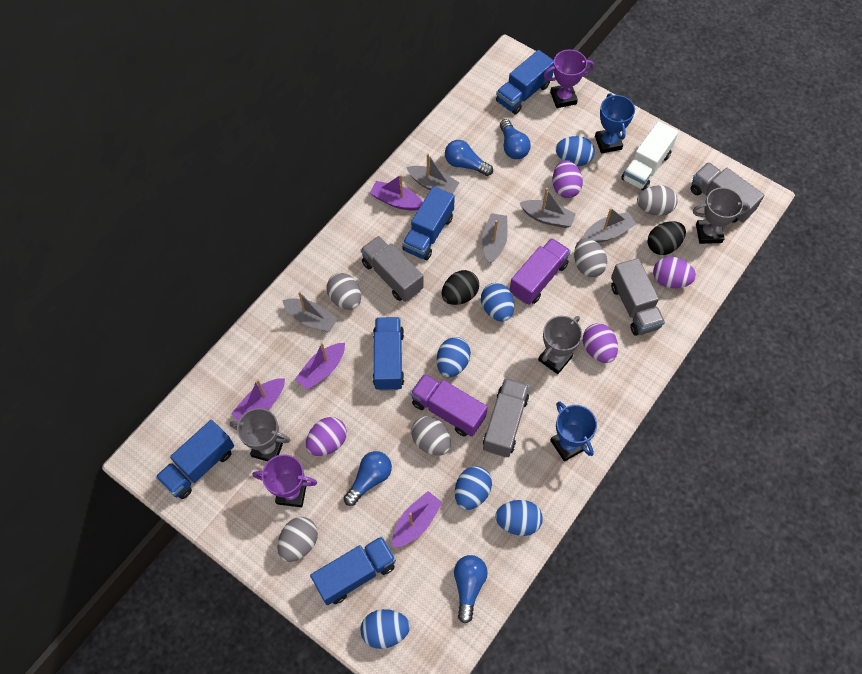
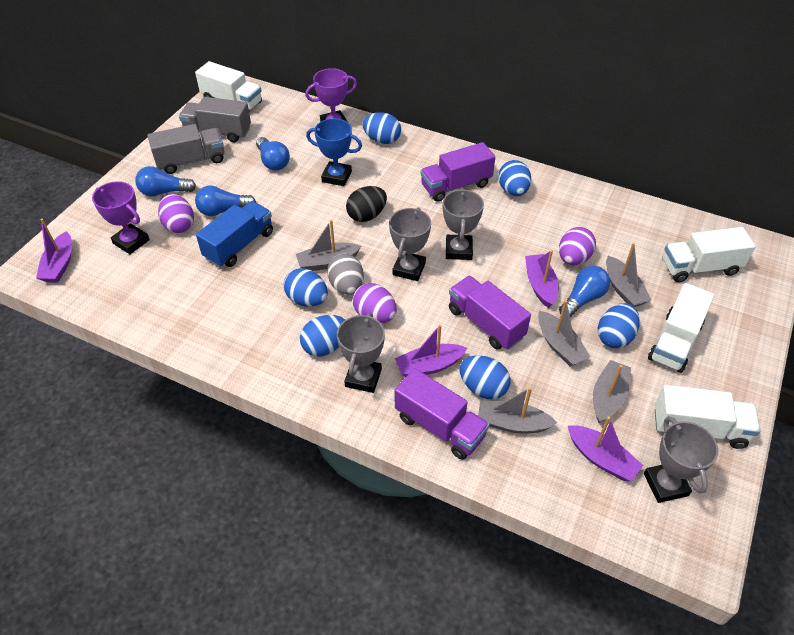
black egg: [442,270,479,305] [647,221,686,255] = 2 -> [346,186,387,222] = 1
blue trophy: [550,401,597,462] [595,93,635,153] = 2 -> [306,118,362,186] = 1
blue truck: [156,420,234,499] [310,536,396,605] [373,317,404,391] [402,186,455,260] [496,50,554,114] = 5 -> [196,201,273,267] = 1
grey egg: [277,517,318,562] [326,273,361,310] [411,416,451,455] [574,238,607,277] [637,185,678,216] = 5 -> [327,254,364,295] = 1
grey trophy: [230,408,290,461] [538,316,582,374] [693,187,750,244] = 3 -> [337,313,385,393] [389,208,431,281] [443,189,484,260] [644,416,718,503] = 4
grey truck: [361,236,424,302] [483,378,529,457] [611,258,665,336] [691,162,764,223] = 4 -> [147,124,224,174] [179,97,251,142] = 2
purple egg: [306,417,347,456] [552,160,583,198] [583,323,618,363] [653,257,696,288] = 4 -> [158,194,194,233] [353,283,397,323] [559,227,596,265] = 3
purple truck: [410,373,488,437] [510,238,571,305] = 2 -> [395,368,489,460] [420,142,495,202] [449,276,531,350] = 3
white truck: [621,121,678,191] = 1 -> [195,61,262,111] [648,283,715,373] [655,385,760,449] [663,227,756,282] = 4

